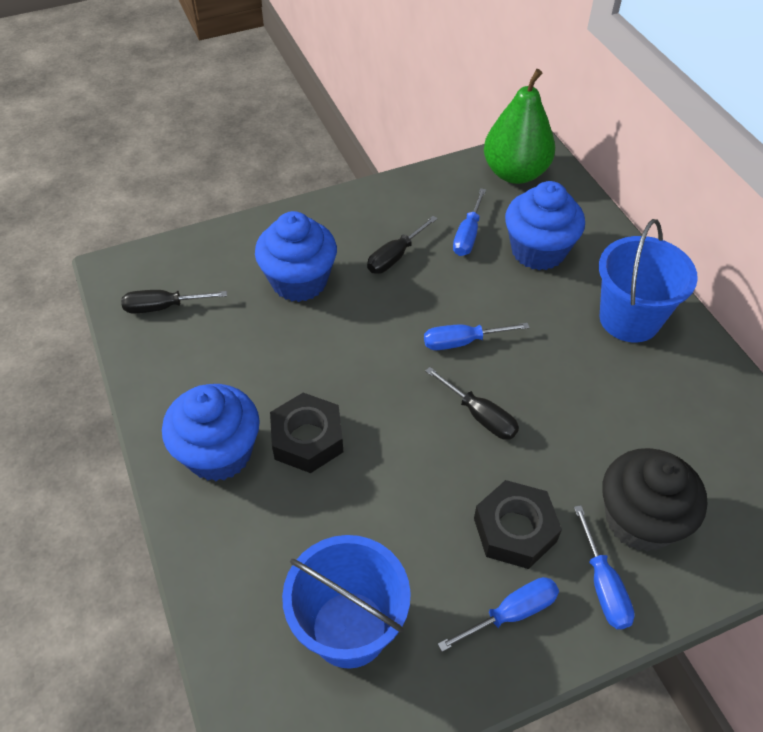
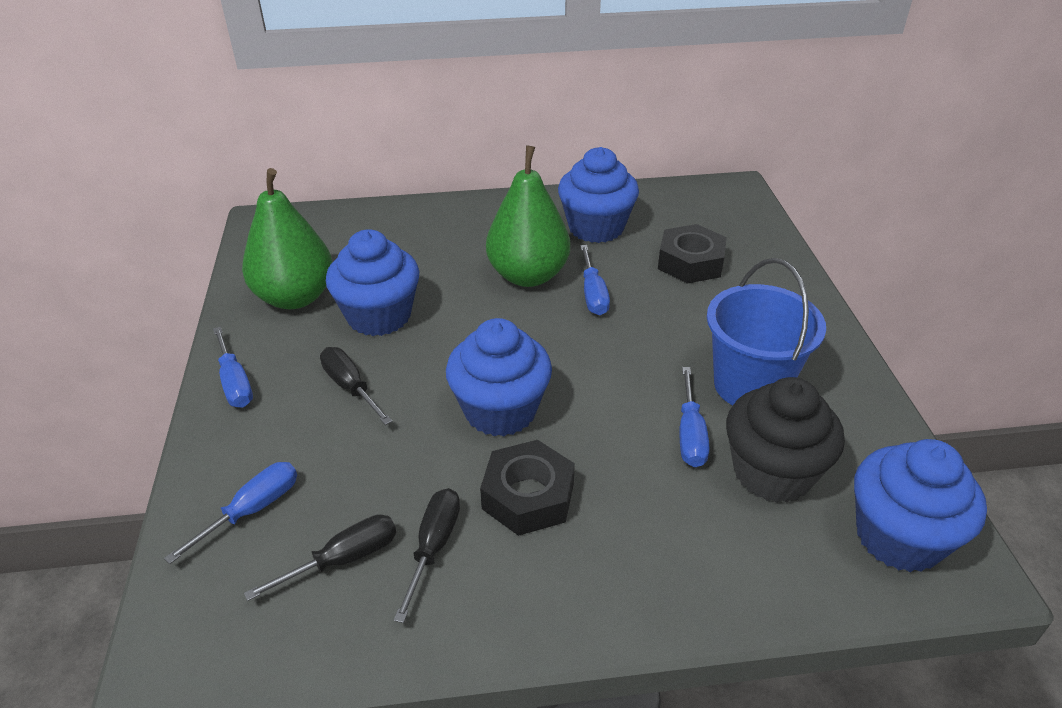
blue bucket: [282,535,411,669] [599,219,698,342] = 2 -> [707,258,826,405] = 1
blue cupcake: [162,384,260,481] [255,211,337,302] [505,181,585,270] = 3 -> [326,229,419,336] [446,318,552,436] [558,147,639,243] [854,439,987,572] = 4
green pear: [484,69,555,184] = 1 -> [242,168,333,309] [486,145,570,287] = 2

